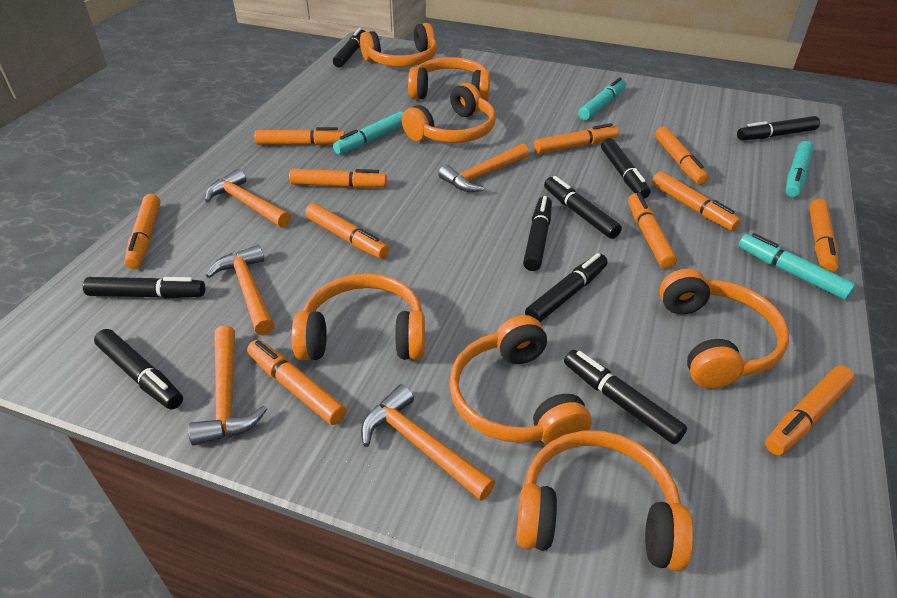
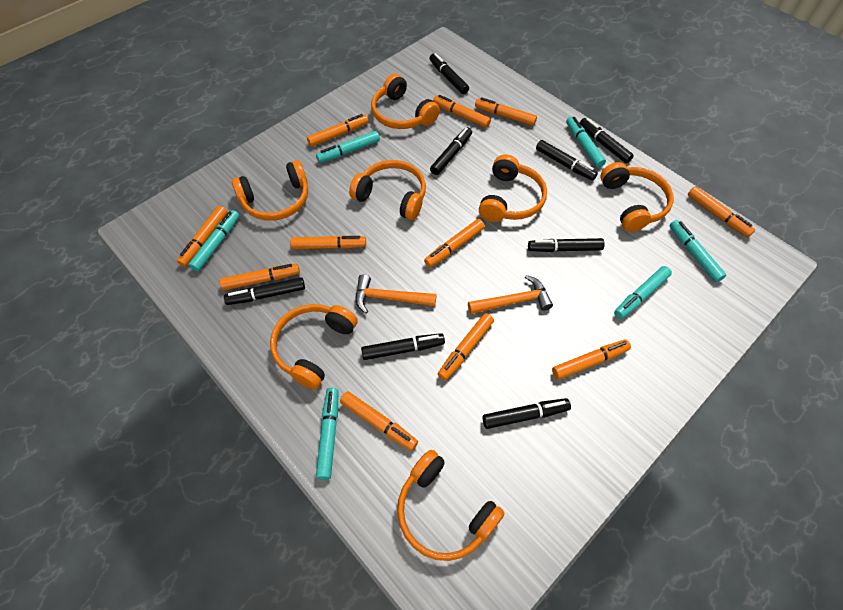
black marker: [83,277,205,299] [94,329,183,410] [333,28,365,68] [523,196,552,271] [525,253,608,322] [544,176,622,239] [564,350,687,445] [601,138,650,199] [737,116,820,140] = 9 -> [224,277,305,305] [361,333,445,360] [429,53,469,94] [430,127,472,175] [483,398,571,429] [528,238,605,252] [536,140,598,181] [580,118,634,163] = 8
orange hammer: [188,325,267,446] [205,169,291,228] [206,245,275,335] [361,384,495,501] [438,144,529,192] = 5 -> [356,274,437,314] [468,275,553,314] = 2
turquoise marker: [333,111,404,154] [578,77,626,120] [739,233,856,300] [785,141,814,197] = 4 -> [188,210,239,272] [316,131,380,163] [316,388,338,480] [566,116,606,168] [614,266,672,319] [670,220,726,282] = 6

